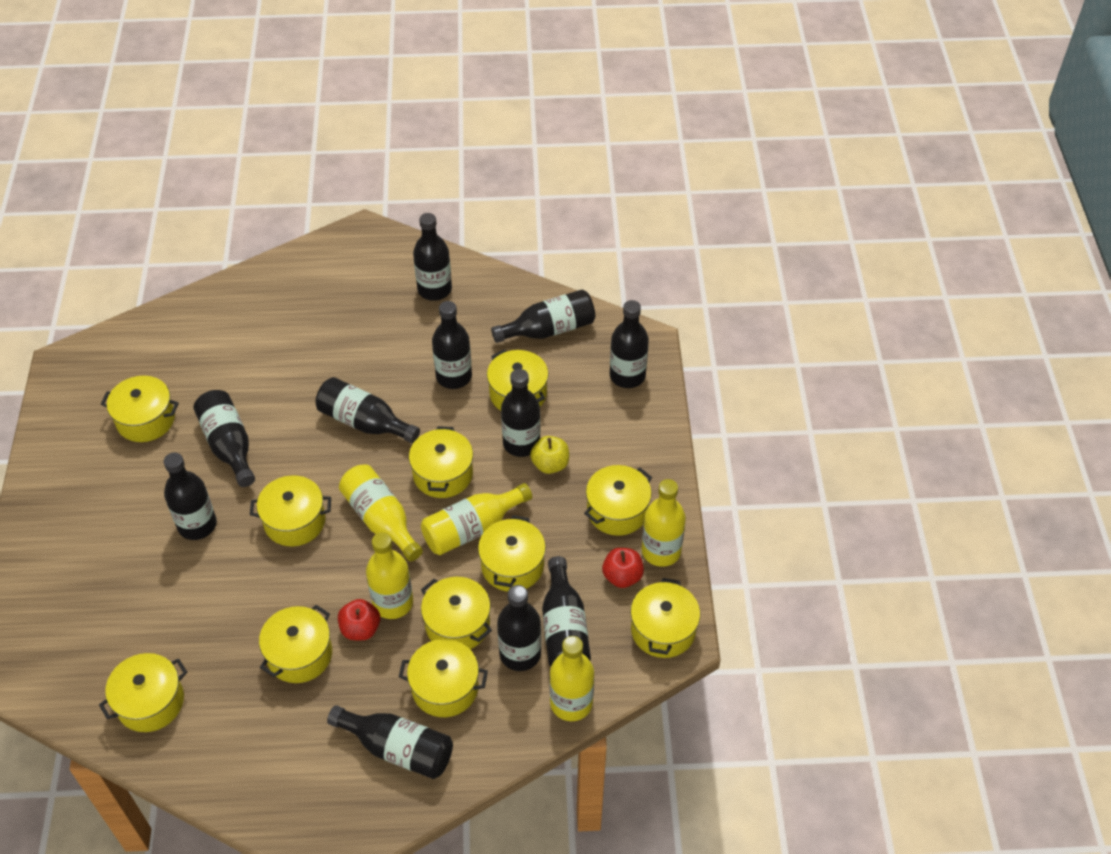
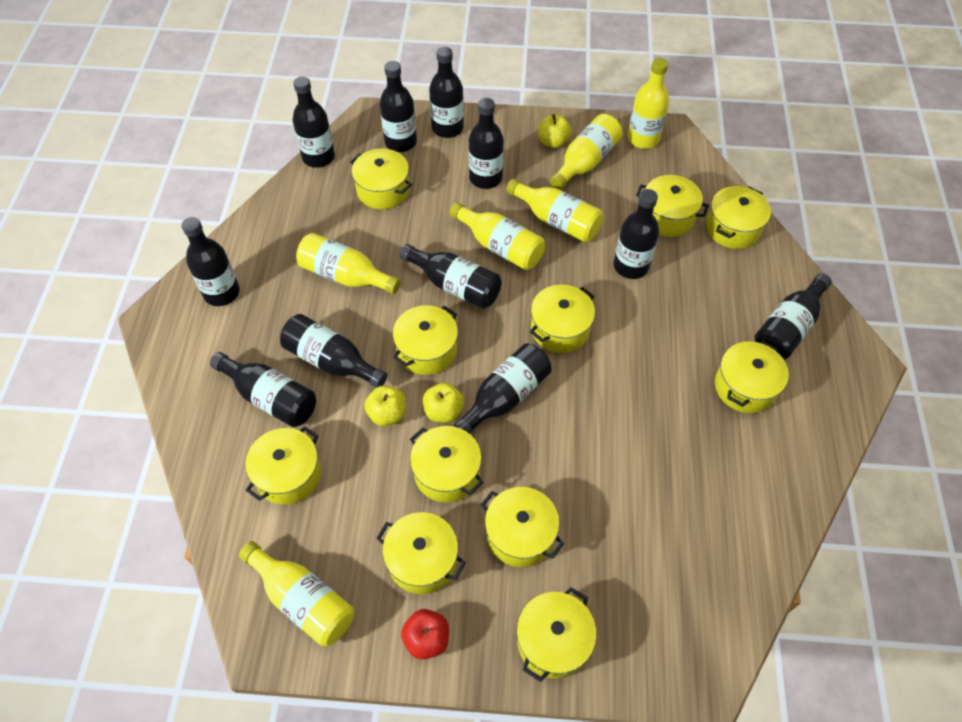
red apple: [338,599,380,641] [602,548,644,588] = 2 -> [401,609,449,660] = 1
yellow apple: [530,436,569,474] = 1 -> [364,385,406,426] [423,383,464,423] [538,114,572,148] = 3
yellow bottle: [339,465,423,561] [366,532,413,619] [421,483,532,555] [550,636,594,721] [642,479,686,567] = 5 -> [239,541,354,647] [296,233,401,294] [449,202,545,270] [506,179,603,243] [550,114,623,190] [628,58,669,149] = 6

